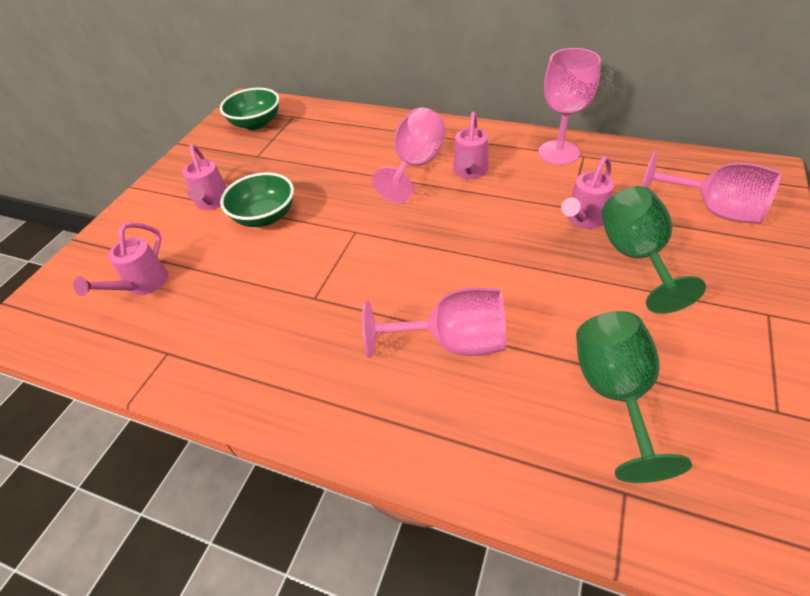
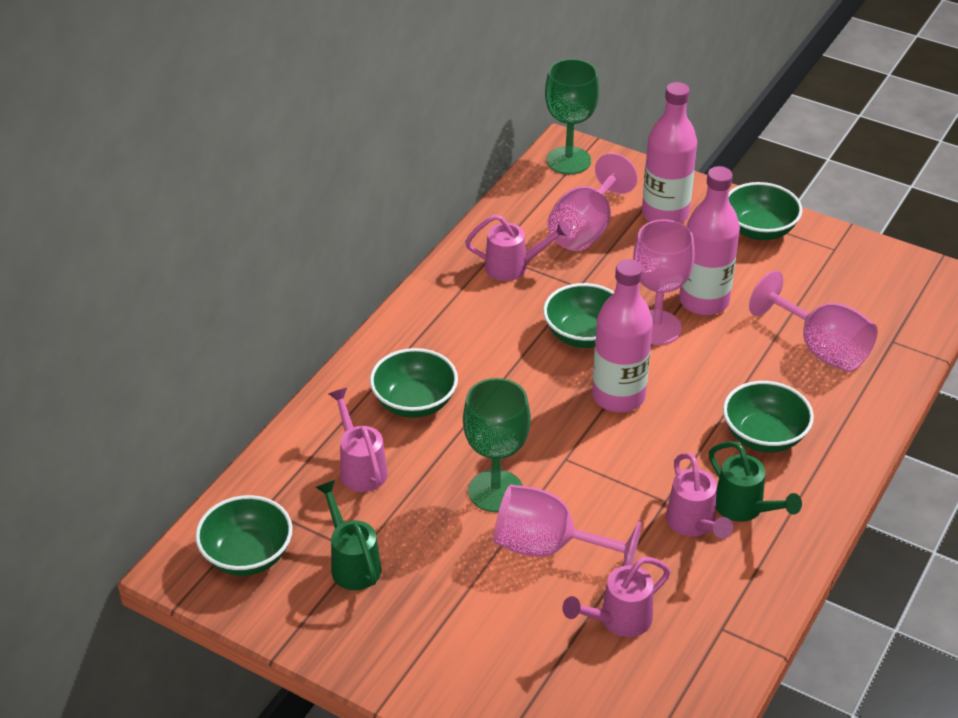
green bowl: [220,88,279,130] [220,172,294,227] = 2 -> [195,495,293,576] [370,348,458,418] [543,283,614,348] [723,381,814,453] [729,182,803,240] = 5
green watering can: none = 0 -> [316,480,381,590] [709,441,802,522] = 2
pink bottle: none = 0 -> [592,259,653,412] [642,82,697,223] [679,166,740,315] = 3

